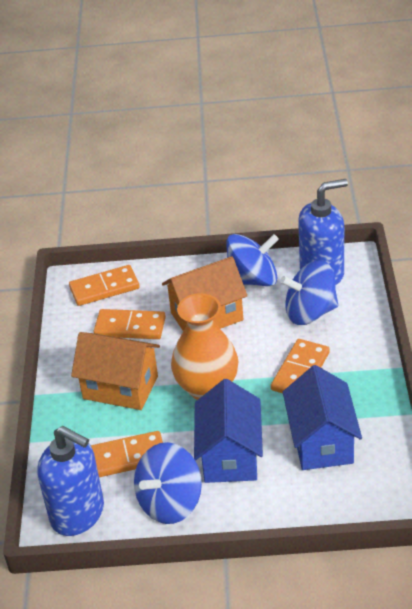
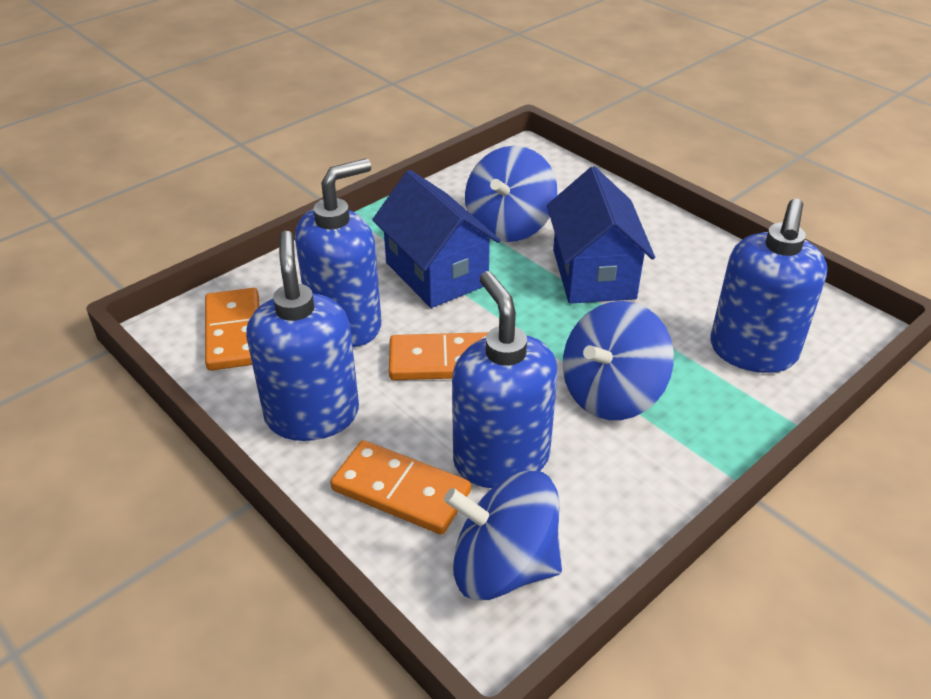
blue soap dispenser: [37,426,104,536] [298,179,348,285] = 2 -> [246,230,359,441] [295,159,381,347] [452,271,558,488] [710,199,827,373] = 4
orange domino: [69,265,140,306] [91,431,163,477] [94,309,166,339] [271,339,330,393] = 4 -> [205,288,260,371] [330,440,471,535] [389,332,488,380] = 3
orange house: [71,332,160,410] [162,256,247,331] = 2 -> none = 0
orange vase: [171,293,239,400] = 1 -> none = 0

